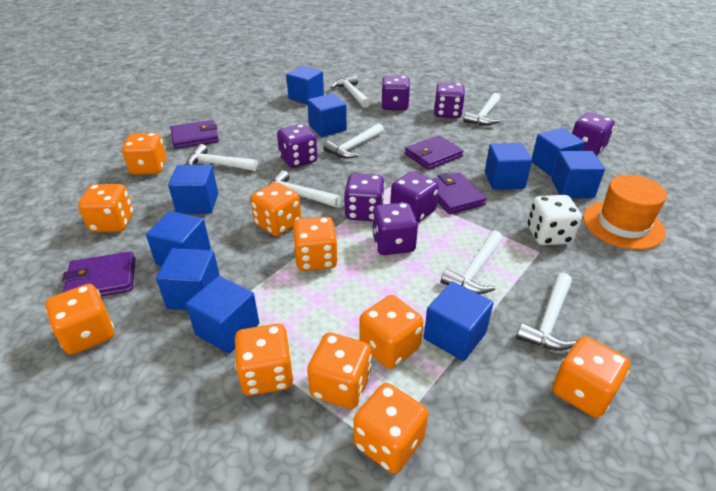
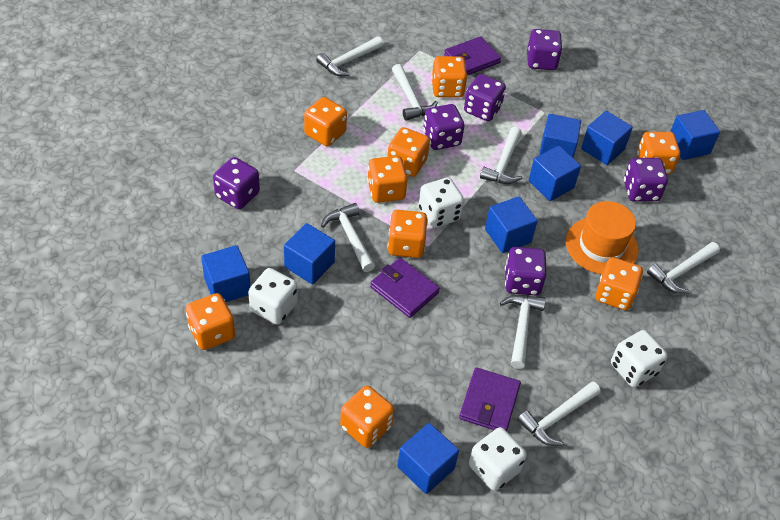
blue cube: [146,211,211,266] [156,248,220,310] [168,165,218,214] [186,276,259,353] [286,66,324,105] [307,93,347,137] [424,281,494,361] [485,143,532,190] [532,128,585,177] [551,151,605,198] = 10 -> [201,245,250,302] [284,223,335,284] [397,423,459,494] [485,196,538,253] [529,146,581,201] [539,114,581,158] [581,111,633,165] [670,110,720,160] = 8
orange dice: [45,284,114,355] [78,184,133,232] [122,133,166,175] [235,324,294,396] [250,182,301,236] [293,217,338,271] [307,333,372,409] [353,383,428,474] [359,295,423,369] [552,336,630,418] = 10 -> [186,293,235,350] [304,97,347,146] [340,386,394,448] [367,156,408,203] [387,127,430,177] [387,210,428,258] [431,56,468,98] [596,257,643,310] [637,132,680,174] = 9
purple dice: [277,124,317,168] [344,173,385,221] [372,202,418,255] [381,76,410,110] [390,171,439,223] [434,82,465,118] [572,112,615,155] = 7 -> [213,157,260,209] [423,104,464,150] [464,74,506,121] [505,247,547,296] [527,29,563,70] [624,158,668,202] = 6
purple wallet: [62,251,135,297] [170,120,219,149] [405,135,463,170] [432,172,486,214] = 4 -> [370,258,440,318] [444,36,501,76] [459,367,521,431] = 3
white dice: [527,195,582,245] = 1 -> [248,268,298,325] [419,177,464,228] [469,427,527,491] [611,330,668,387] = 4

